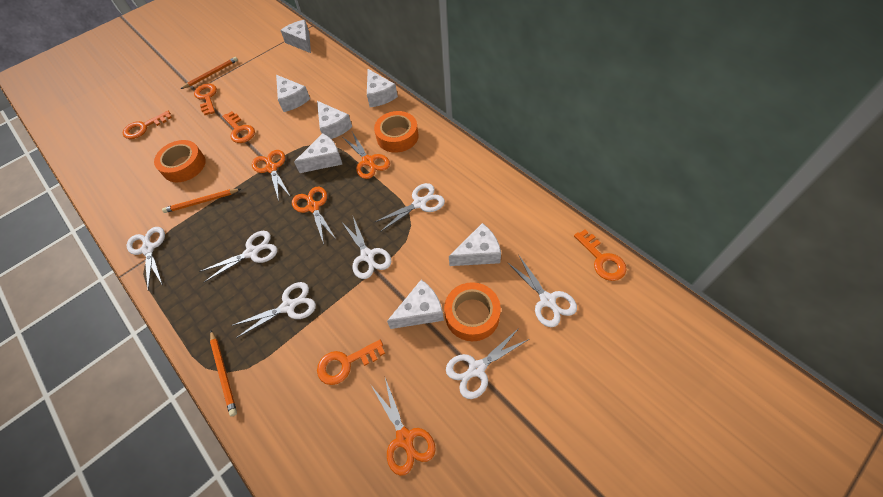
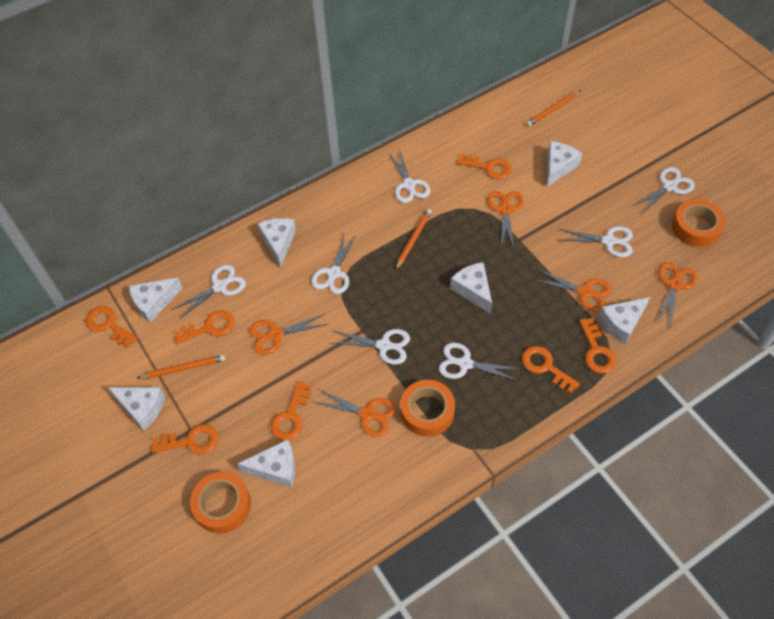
orange key: [123,111,172,139] [194,84,217,115] [222,111,255,143] [317,340,385,385] [574,230,626,281] = 5 -> [86,306,137,347] [151,424,218,454] [174,310,235,344] [271,381,311,440] [457,154,512,179] [522,346,580,394] [579,318,617,374] = 7
orange scissors: [252,150,291,201] [292,187,336,244] [342,132,390,179] [371,378,436,476] = 4 -> [250,314,329,355] [314,389,396,437] [487,191,524,248] [534,269,612,312] [657,262,698,329] = 5

